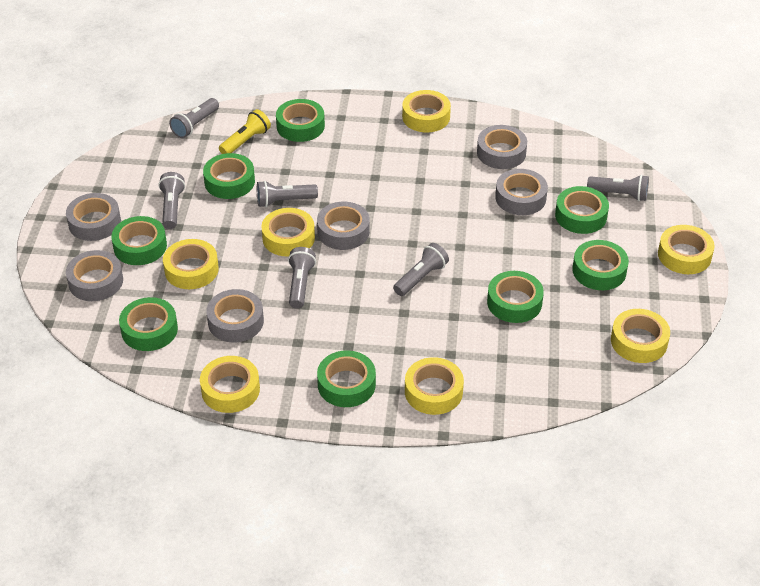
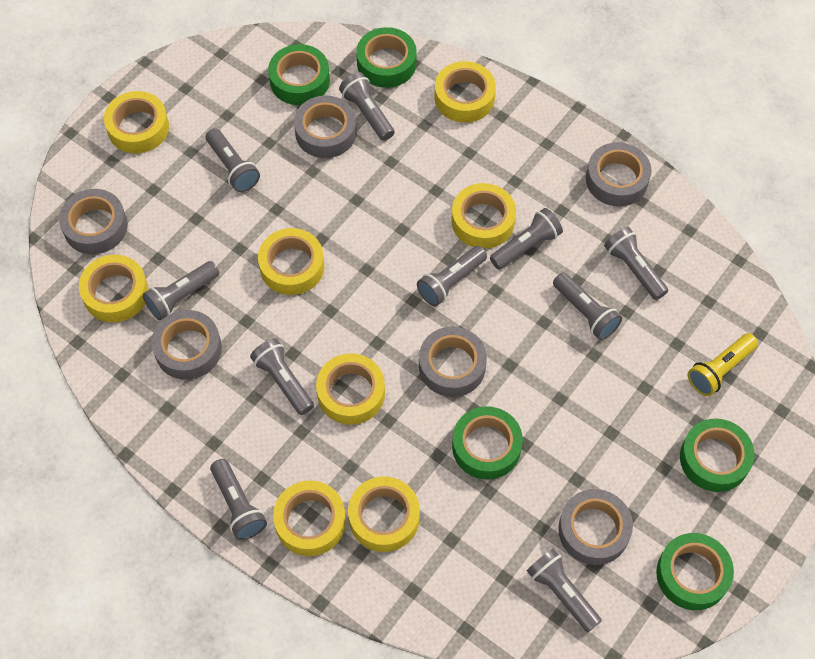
green tape: [111,216,167,265] [119,297,178,351] [203,153,255,199] [276,99,325,142] [317,350,376,407] [487,271,544,323] [555,186,609,234] [572,240,629,290] = 8 -> [268,44,330,105] [356,27,417,88] [452,406,523,479] [656,533,734,610] [680,419,754,492] = 5
grey flashlight: [158,172,185,229] [169,98,219,138] [257,181,318,207] [288,247,316,309] [393,243,449,296] [587,175,649,201] = 6 -> [143,261,219,320] [206,128,260,192] [210,459,267,540] [250,338,314,415] [339,72,395,141] [417,246,487,307] [490,208,563,270] [527,549,602,632] [553,272,622,340] [604,227,668,300] = 10
yellow tape: [163,239,219,289] [200,356,260,413] [261,208,315,256] [402,90,451,132] [405,357,464,415] [611,309,670,363] [658,225,715,274] = 7 -> [79,255,149,322] [104,91,169,154] [258,228,324,295] [273,481,346,556] [316,353,385,425] [348,476,420,552] [435,61,496,123] [451,183,516,249] = 8

